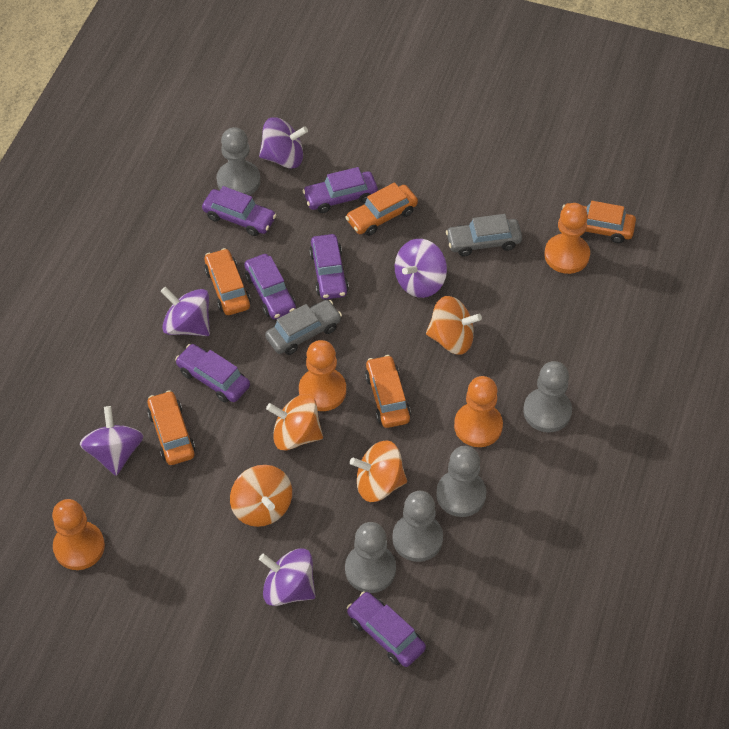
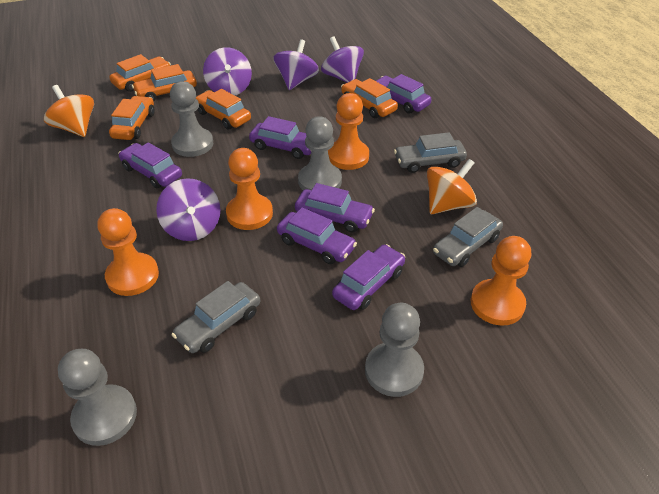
grey car: [265,300,342,355] [446,214,522,256] = 2 -> [172,281,260,353] [394,132,467,173] [433,207,503,267] = 3
grey pawn: [217,127,261,196] [345,522,396,593] [392,491,443,562] [436,446,486,517] [523,361,572,432] = 5 -> [58,349,137,446] [170,81,213,157] [298,116,342,190] [365,303,424,397] = 4
orange spinning top: [230,465,292,527] [266,394,323,450] [350,440,407,502] [426,296,482,355] = 4 -> [44,85,94,137] [427,159,477,214] = 2
purple spinning top: [80,406,143,476] [161,287,210,336] [259,117,308,168] [259,548,316,606] [395,239,447,298] = 5 -> [156,178,220,241] [203,47,252,95] [273,39,319,90] [321,36,364,83] = 4

